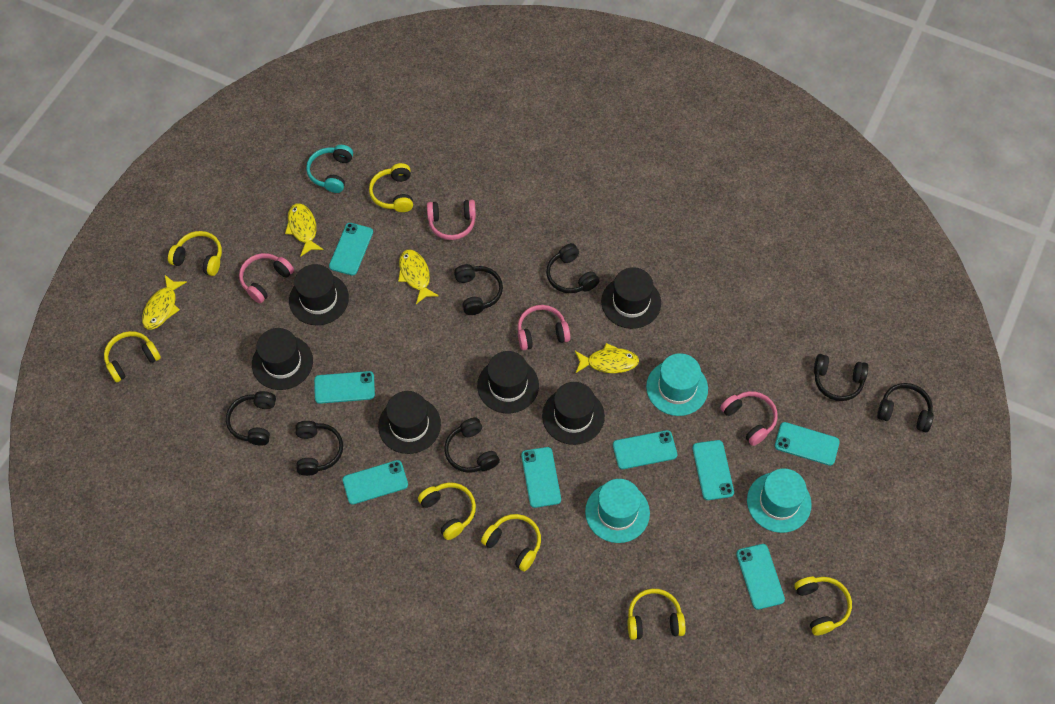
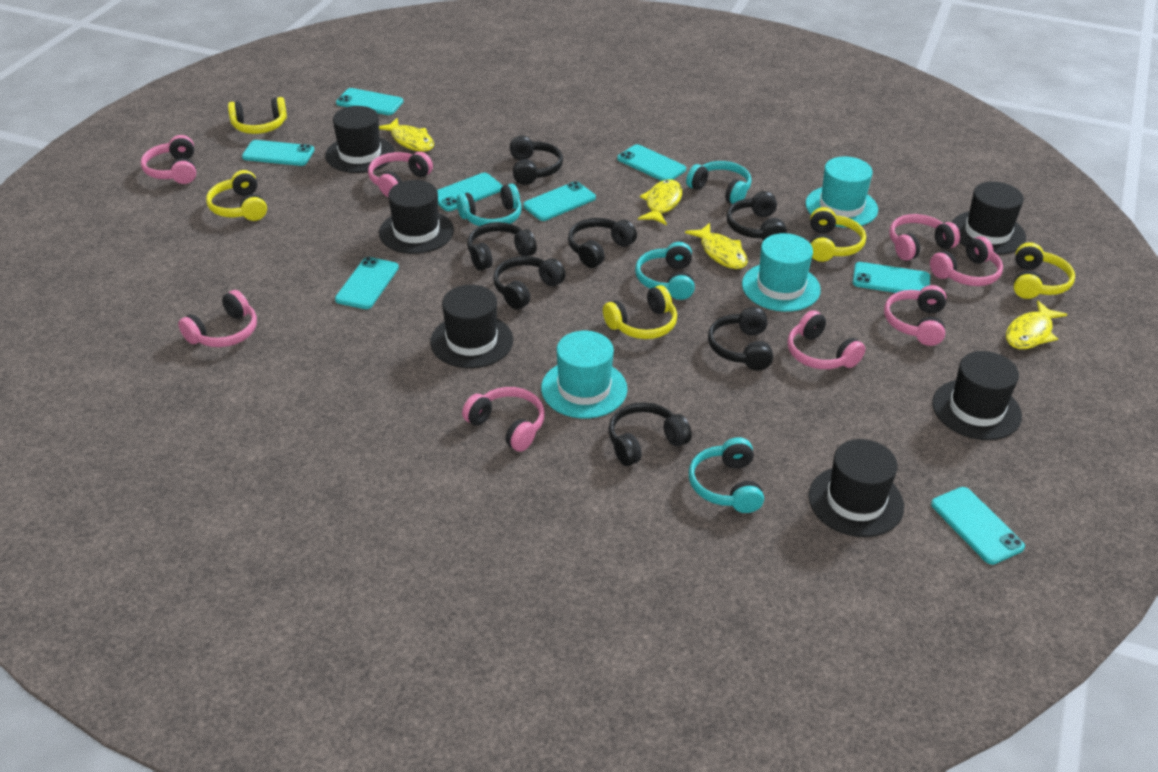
pink headphones: [239,253,294,303] [427,200,476,240] [518,305,570,350] [720,391,778,446] = 4 -> [141,135,196,184] [178,290,257,347] [368,152,433,197] [462,387,545,452] [787,310,865,369] [884,285,946,346] [889,214,960,261] [930,236,1003,286] = 8
turquoise headphones: [306,145,353,193] = 1 -> [456,184,522,226] [635,242,695,300] [686,161,752,204] [689,437,764,513] = 4
yellow headphones: [104,331,161,382] [168,231,222,276] [369,163,413,212] [418,482,476,540] [481,514,541,571] [628,588,686,640] [794,577,852,635] = 7 -> [206,170,267,221] [228,97,287,134] [603,285,677,339] [810,207,866,262] [1014,242,1075,299] = 5

